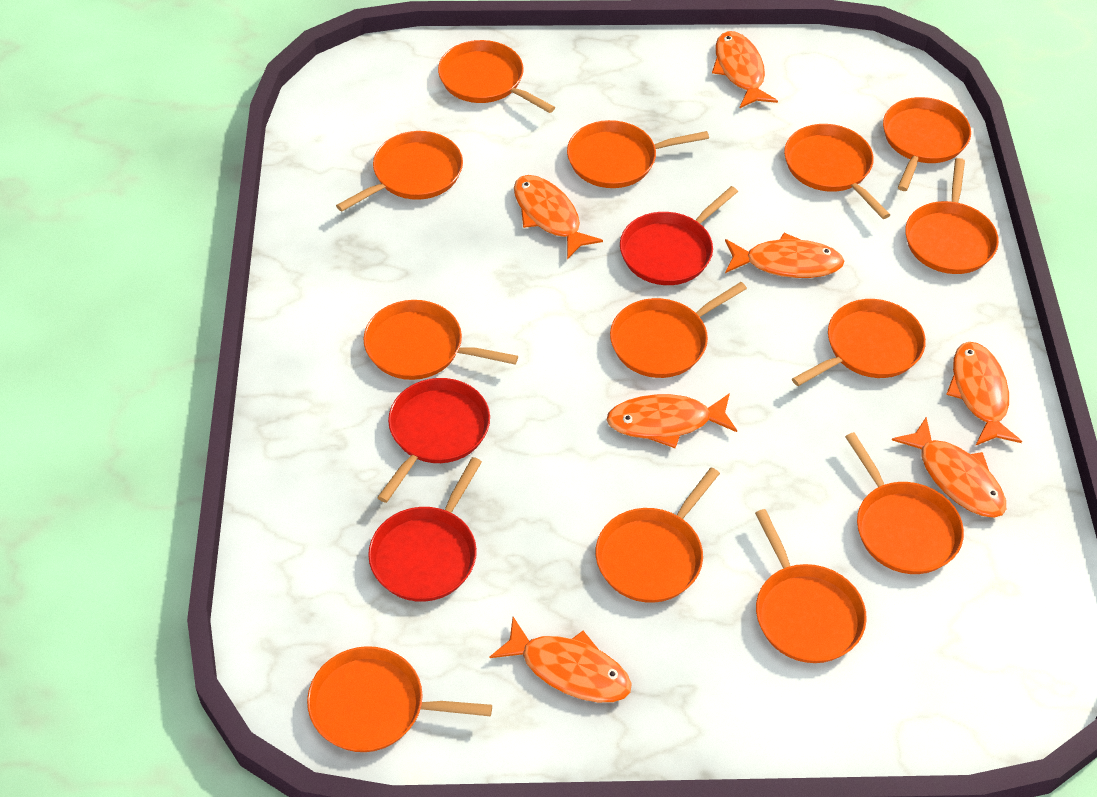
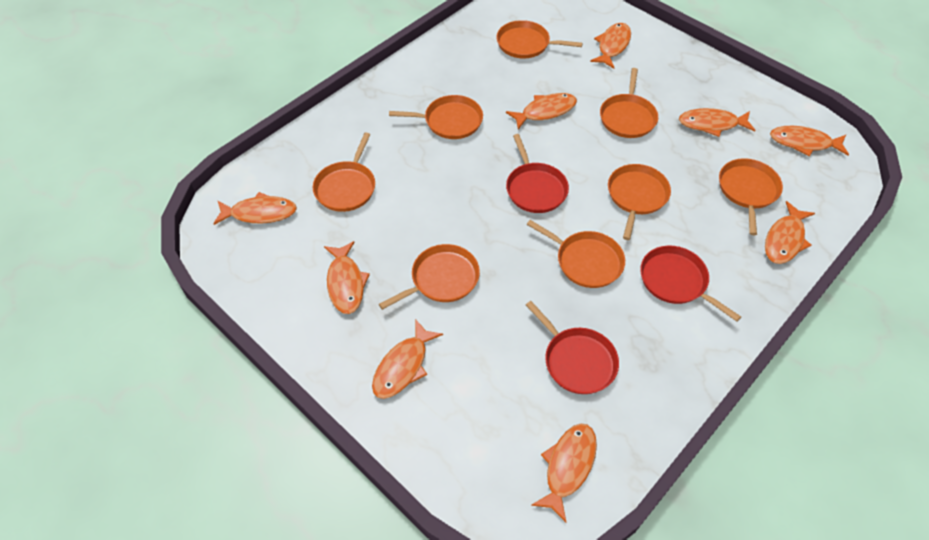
orange fish: [490,617,632,702] [514,175,603,259] [607,393,737,448] [712,31,778,109] [725,233,845,278] [892,417,1006,518] [946,342,1022,446] = 7 -> [213,192,297,225] [324,241,370,314] [372,319,443,399] [506,93,577,129] [531,424,597,522] [590,23,631,69] [679,108,755,137] [765,201,815,264] [770,126,849,156] = 9
orange pan: [307,646,492,752] [336,131,463,212] [364,300,518,380] [438,40,555,113] [567,120,709,188] [596,467,720,603] [610,282,747,378] [755,509,867,663] [784,124,890,219] [792,299,926,386] [845,432,964,574] [883,97,971,191] [905,158,999,274] = 13 -> [313,133,375,212] [379,244,480,310] [389,95,483,139] [496,20,583,58] [526,220,625,288] [600,68,658,138] [608,164,671,240] [719,158,783,235] = 8

